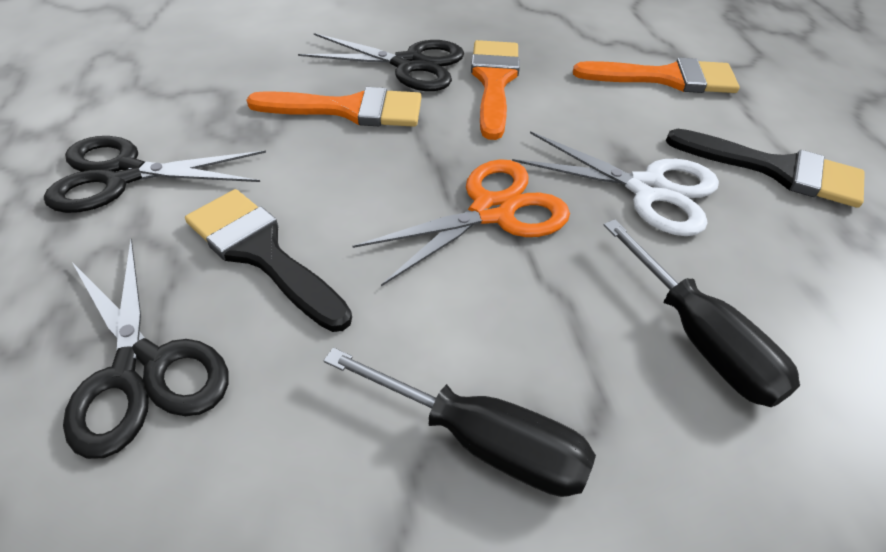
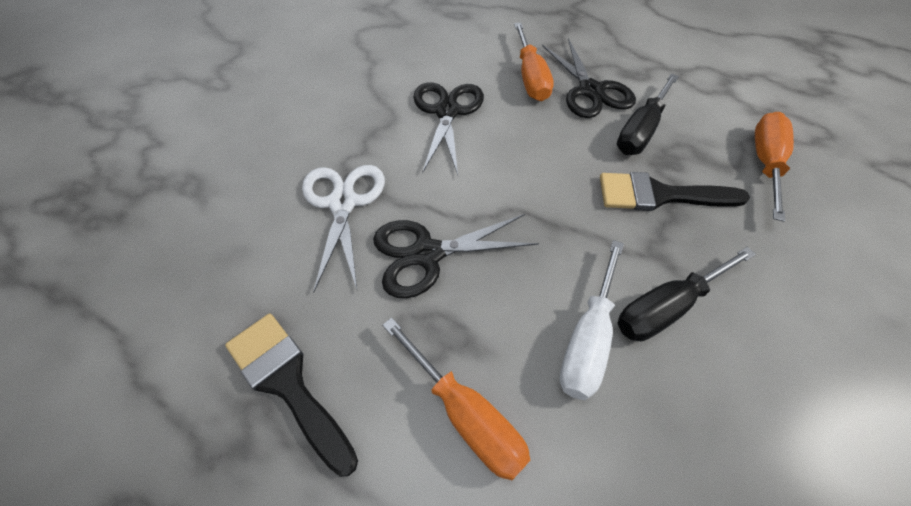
orange brush: [247,87,421,127] [471,40,520,140] [573,58,740,93] = 3 -> none = 0
orange scissors: [353,159,570,286] = 1 -> none = 0
orange screwdriver: none = 0 -> [382,318,530,480] [514,23,554,101] [755,112,794,222] = 3
white screwdriver: none = 0 -> [559,240,624,400] = 1

